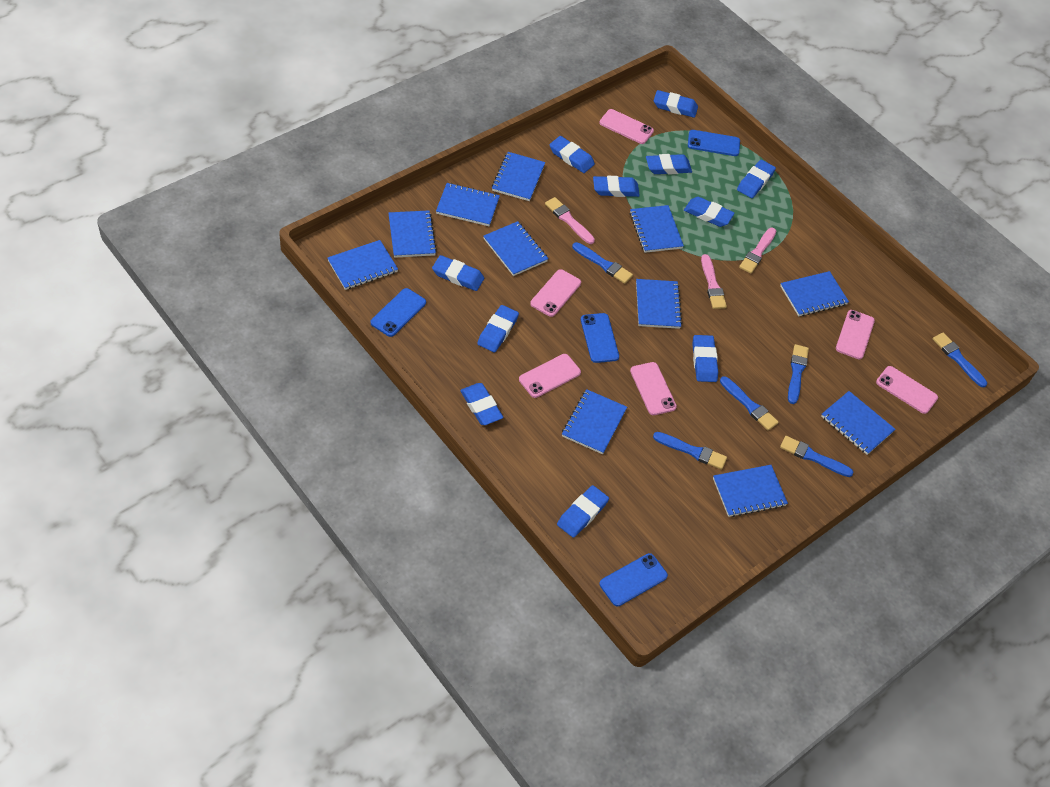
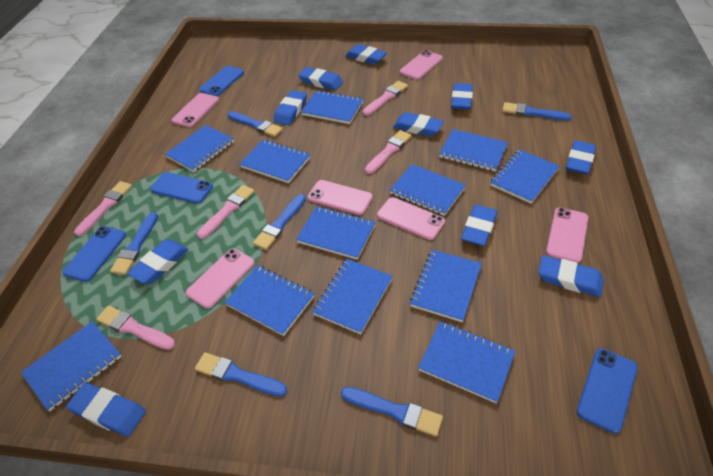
blue eraser: [432,255,484,291] [460,383,503,425] [477,305,519,352] [550,136,595,173] [557,485,609,538] [593,176,640,197] [646,154,692,175] [654,90,698,118] [684,197,735,227] [692,335,718,382] [737,160,776,198] = 11 -> [66,383,146,437] [127,240,189,284] [273,90,307,125] [298,67,343,90] [345,44,387,65] [393,112,444,137] [451,83,473,110] [461,205,498,246] [538,255,604,297] [566,140,596,175] = 10
blue notebook: [328,240,398,290] [388,210,437,258] [436,183,500,226] [483,221,548,276] [492,152,545,201] [562,389,627,454] [630,205,684,253] [636,279,682,329] [713,465,788,517] [780,271,849,316] [821,391,896,455] = 11 -> [21,321,122,411] [165,125,234,172] [225,265,315,336] [239,139,311,183] [296,206,375,260] [301,90,363,124] [312,259,393,334] [389,164,466,216] [410,250,482,322] [418,321,515,403] [439,129,508,172] [490,149,560,204] = 12
pink brush: [545,197,595,244] [701,254,727,309] [739,228,776,274] = 3 -> [74,181,132,236] [96,306,175,350] [197,185,255,239] [363,81,408,115] [365,130,412,174] = 5

